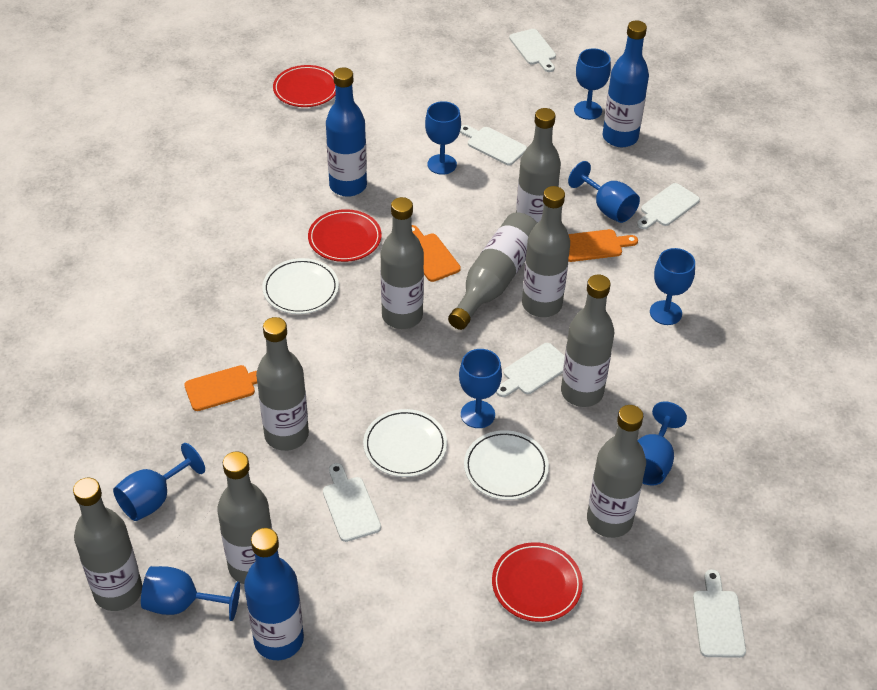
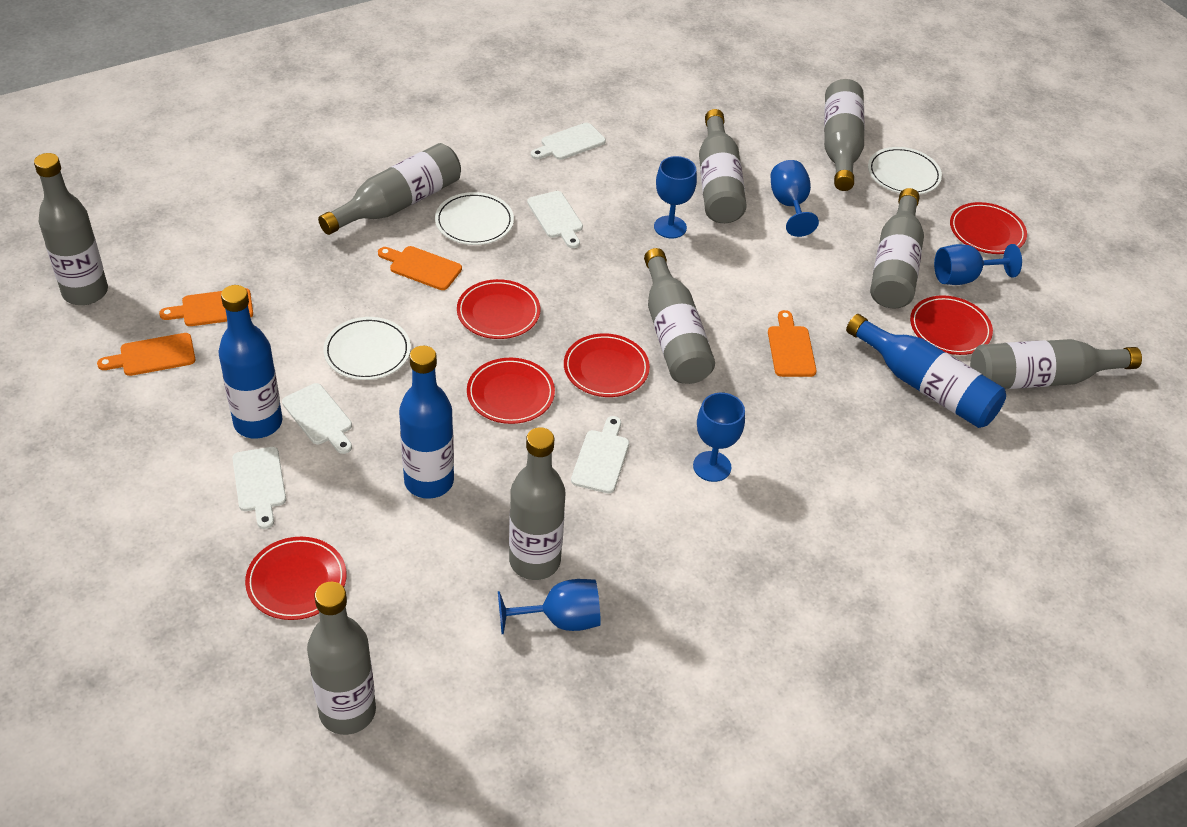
blue goblet: [113,443,205,521] [141,566,240,621] [425,101,461,175] [459,349,502,428] [568,161,640,223] [574,48,611,120] [638,402,687,485] [650,248,695,325] = 8 -> [498,579,601,634] [654,156,697,238] [693,392,745,482] [770,160,819,237] [934,244,1022,285] = 5
orange cutting board: [184,365,257,411] [412,225,461,282] [568,229,638,262] = 3 -> [97,333,196,376] [159,288,253,326] [378,246,462,290] [768,310,816,377] = 4
red plate: [273,65,335,107] [308,209,382,262] [492,542,583,622] = 3 -> [245,537,347,620] [457,279,540,339] [467,358,555,424] [564,333,650,397] [910,295,993,355] [950,202,1027,254] = 6
white cutting board: [323,463,381,542] [460,125,527,165] [496,343,565,397] [509,29,556,72] [637,183,700,229] [693,569,746,658] = 6 -> [232,447,286,529] [282,383,352,454] [527,191,583,248] [531,123,606,160] [571,416,629,493] = 5

